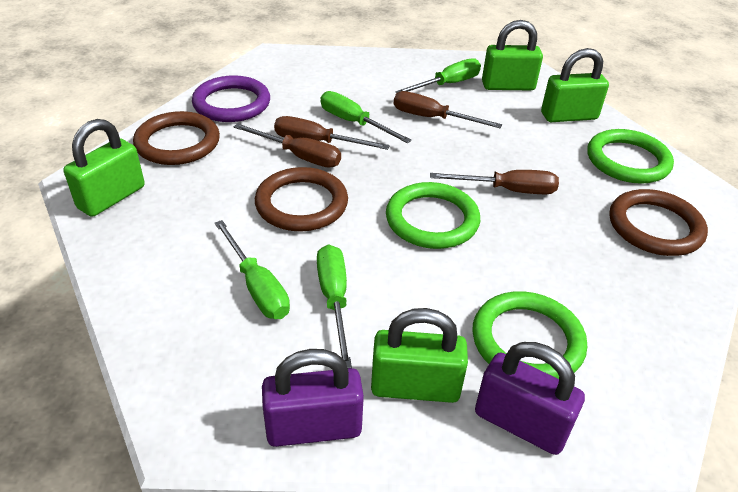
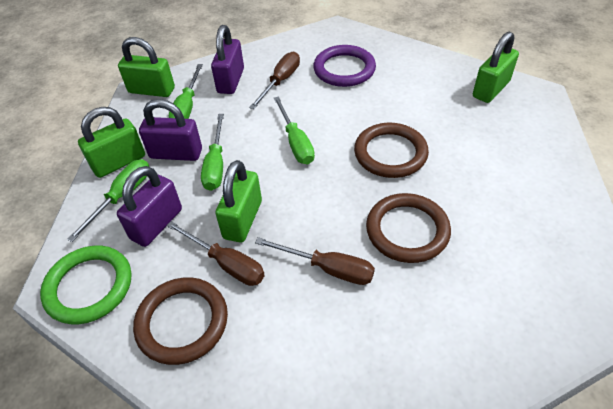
brown screwdriver: [234,123,341,168] [274,116,390,150] [394,91,502,128] [430,170,559,194] = 4 -> [166,221,265,286] [249,52,300,109] [255,237,375,285] = 3
green ring: [386,182,480,249] [472,291,587,379] [587,129,674,184] = 3 -> [40,246,131,324] = 1
purple padlock: [262,349,364,447] [475,342,585,455] = 2 -> [117,166,182,247] [139,99,202,161] [211,25,244,94] = 3

